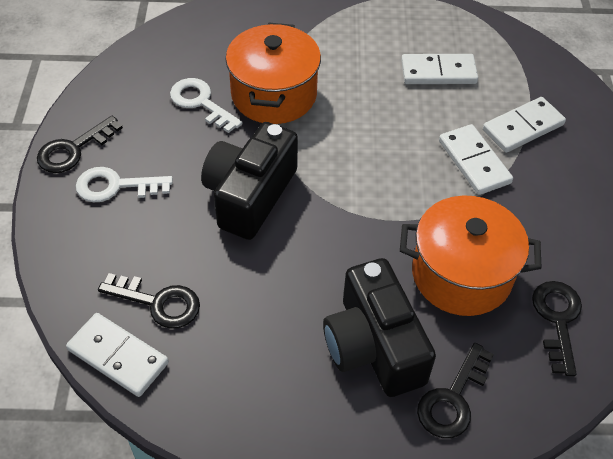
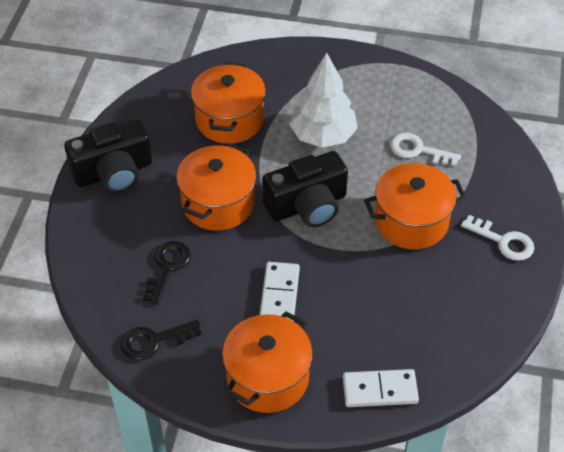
black key: [37,116,123,173] [98,273,200,329] [417,343,494,438] [532,281,582,376] = 4 -> [121,319,202,360] [143,241,191,305] = 2
orange pot: [226,23,321,124] [400,195,542,316] = 2 -> [176,143,256,231] [191,63,266,144] [222,311,313,413] [364,163,466,250] = 4
white domino: [66,313,169,397] [401,54,478,84] [439,124,513,195] [483,97,566,153] = 4 -> [259,262,300,322] [343,369,419,407] = 2
white tree: none = 0 -> [289,53,358,148] = 1

